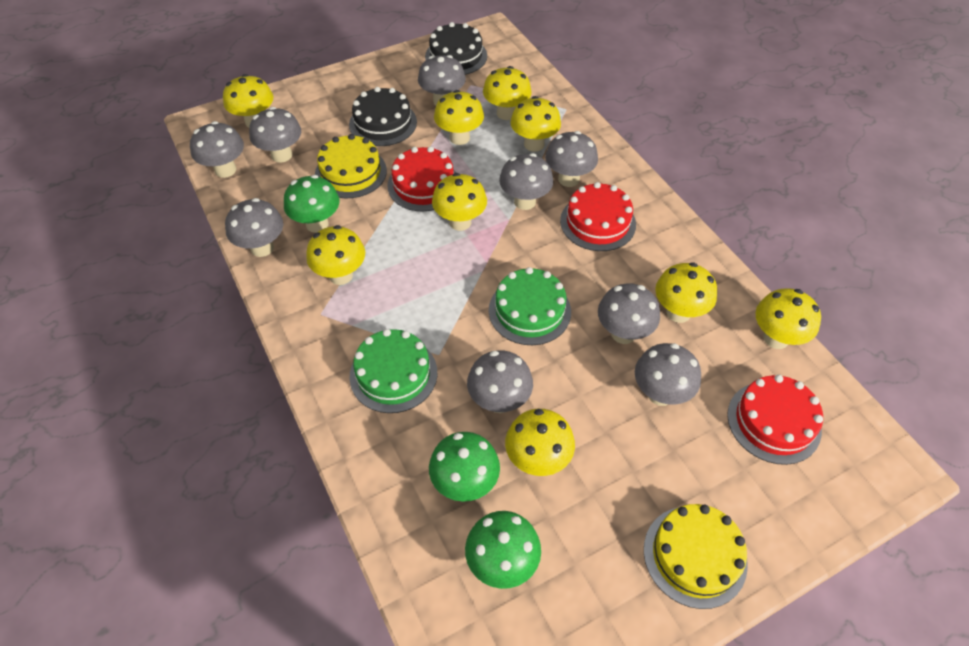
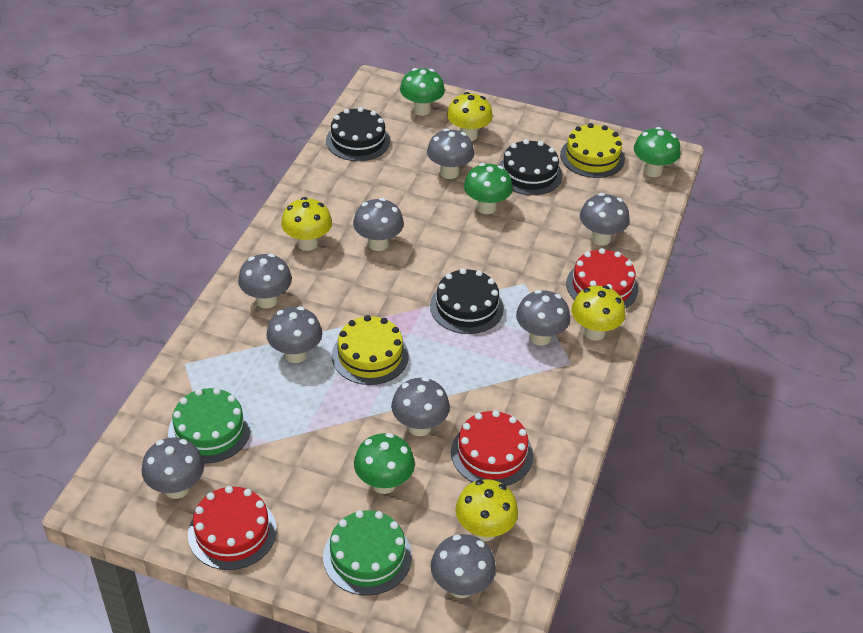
black cake: [349,87,417,146] [425,22,487,75] = 2 -> [326,107,390,161] [430,268,504,334] [498,139,562,195] = 3
green mushroom: [284,175,339,233] [429,432,500,502] [465,511,541,589] = 3 -> [354,433,415,494] [400,68,445,116] [464,163,513,214] [634,127,681,177] = 4
yellow mushroom: [223,74,273,128] [306,225,365,285] [432,173,487,231] [434,90,484,145] [483,66,532,120] [505,409,575,476] [511,96,561,152] [655,262,717,323] [755,288,821,349] = 9 -> [281,197,332,251] [447,92,493,141] [456,479,518,541] [572,285,625,341] = 4

